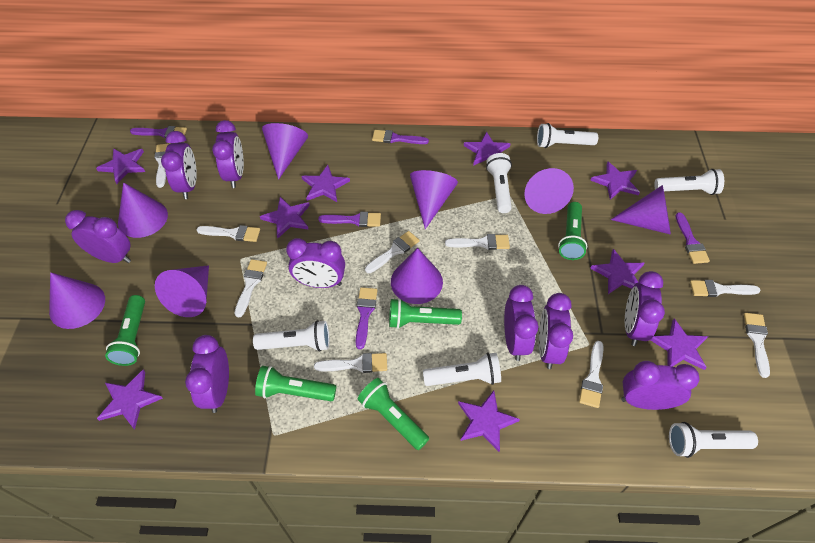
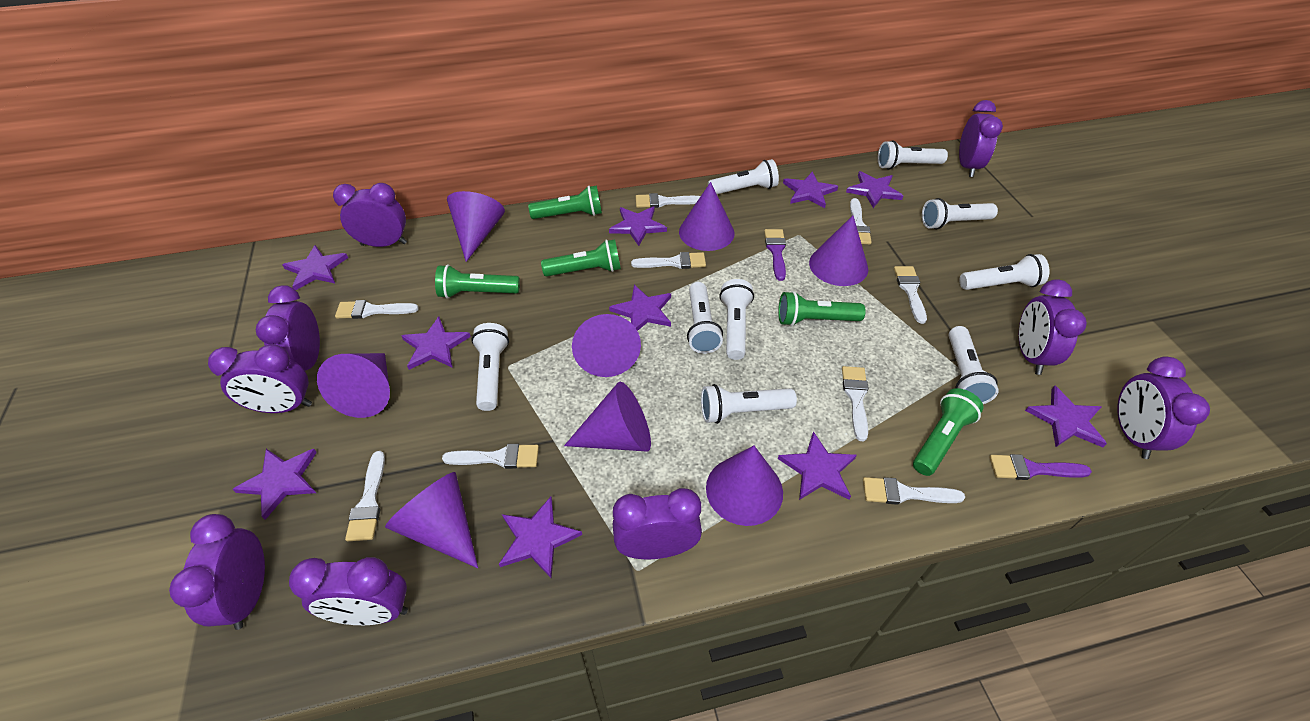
purple brush: [130,126,187,139] [318,212,381,227] [356,287,378,349] [372,130,429,144] [675,212,710,264] = 5 -> [764,229,786,281] [989,454,1092,480] = 2
purple star: [96,148,145,184] [97,370,163,429] [260,197,310,238] [301,165,350,202] [458,391,520,452] [464,131,510,166] [590,162,640,200] [590,249,644,294] [651,318,709,370] = 9 -> [233,449,317,520] [282,245,348,290] [401,317,471,370] [499,497,582,578] [609,206,667,246] [609,285,671,331] [778,431,857,500] [783,172,838,208] [846,171,903,208] [1025,386,1107,447] = 10
white flashlight: [253,320,330,352] [423,352,501,386] [486,153,512,213] [537,123,598,148] [654,169,724,195] [669,422,758,458] = 6 -> [471,323,509,411] [687,282,723,354] [701,384,797,424] [708,159,779,194] [719,279,754,360] [878,140,948,170] [922,198,998,229] [948,326,999,404] [959,254,1050,290] = 9

